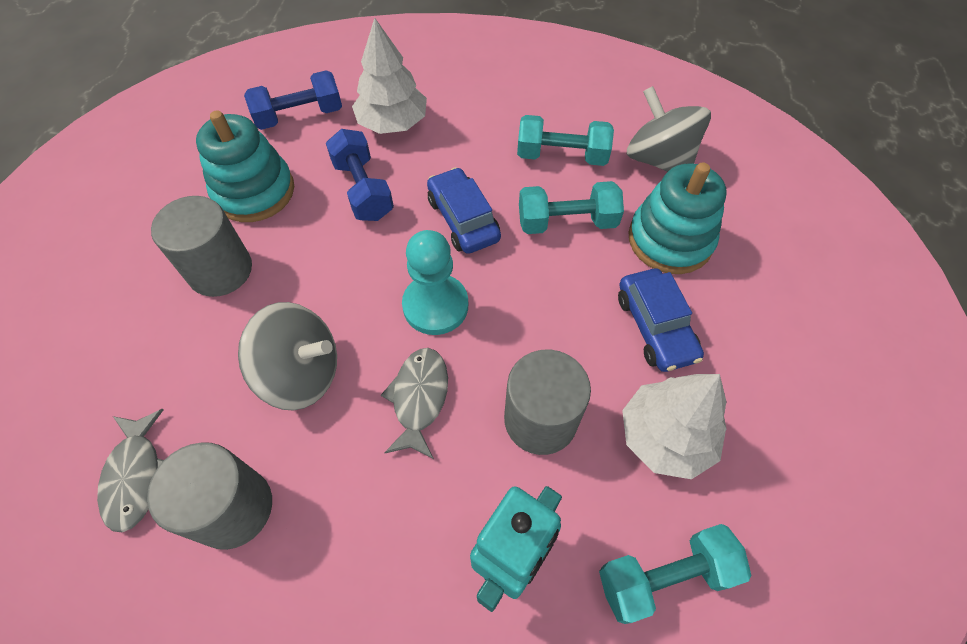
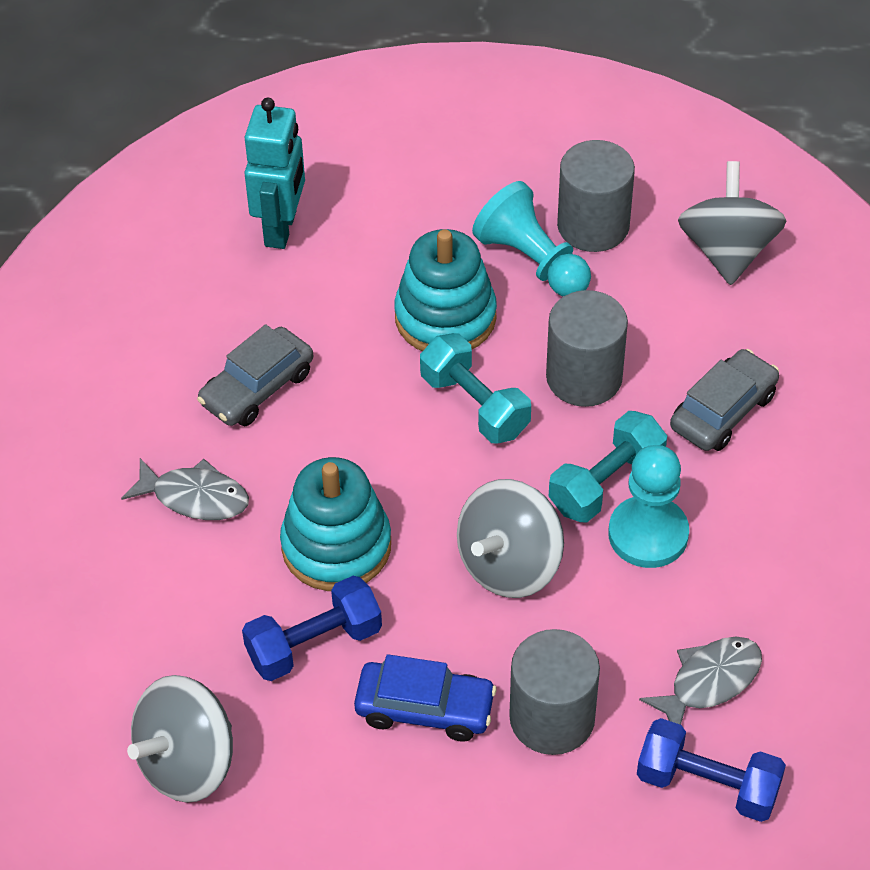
blue car: [427,167,501,254] [618,269,704,372] = 2 -> [354,654,497,742] = 1
grey car: none = 0 -> [197,324,313,426] [670,349,779,451] = 2
grey spinning top: [238,302,337,410] [627,86,711,172] = 2 -> [127,675,233,803] [457,479,564,598] [678,161,787,285] = 3
turquoise dumbbell: [517,115,614,166] [519,181,624,234] [599,524,751,624] = 3 -> [420,333,531,443] [549,411,667,522] = 2
turquoise pawn: [402,230,468,335] = 1 -> [472,181,591,297] [608,445,689,568] = 2
white tree: [352,18,427,134] [622,374,727,479] = 2 -> none = 0

